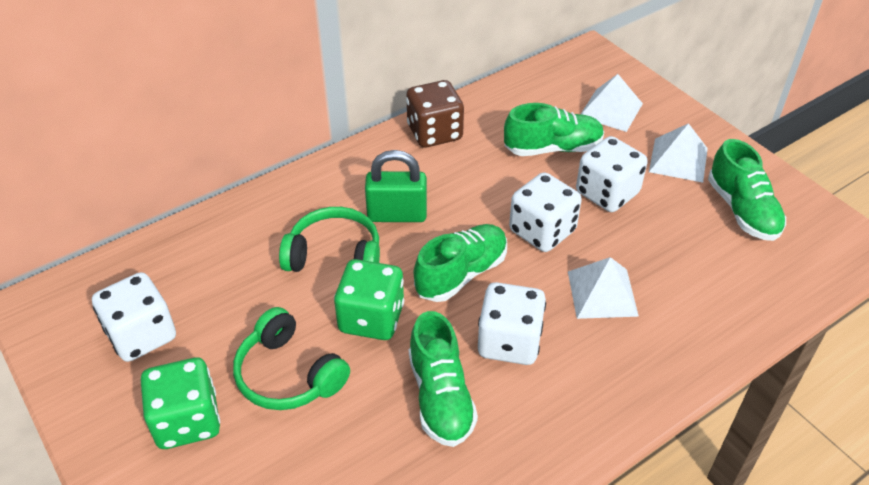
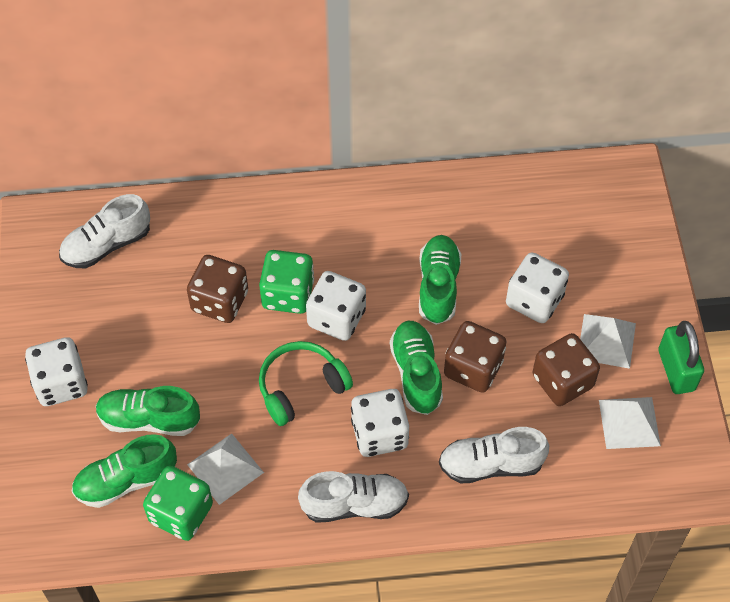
brown dice: [406,80,464,148] = 1 -> [187,255,248,323] [444,321,507,393] [532,333,600,406] = 3
green headphones: [233,307,350,410] [279,207,380,272] = 2 -> [259,341,353,426] = 1
white shoe: none = 0 -> [59,194,150,268] [298,471,409,523] [439,427,549,483] = 3

